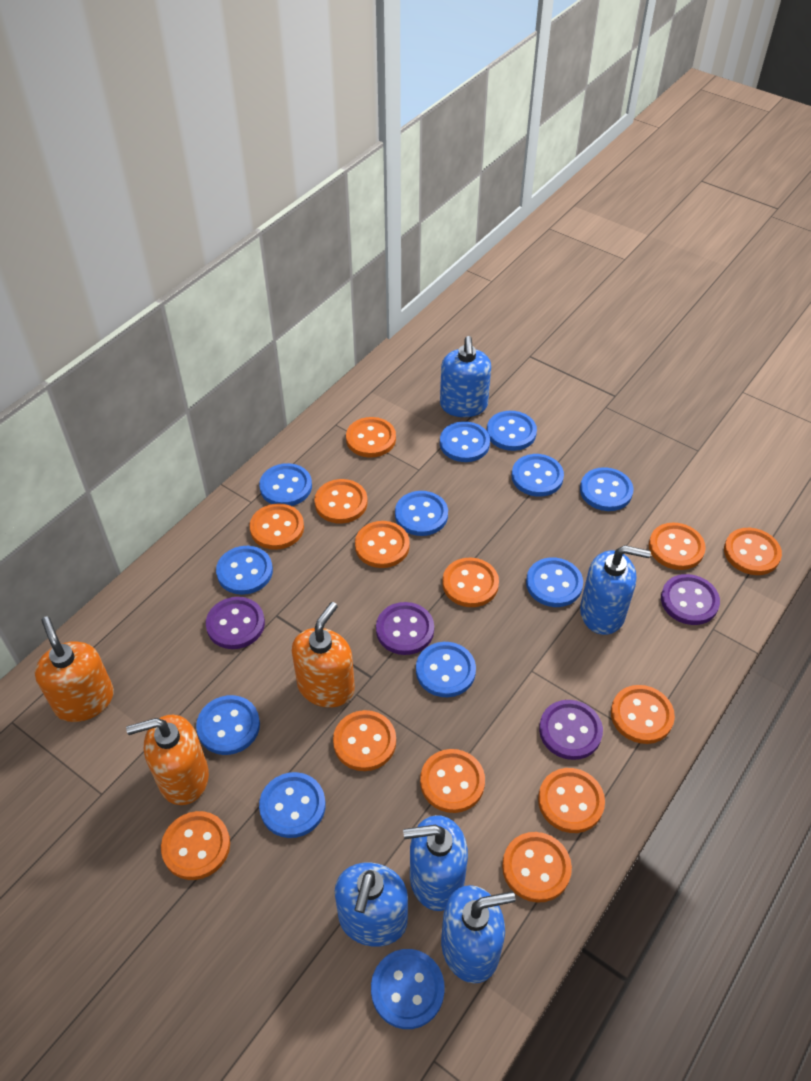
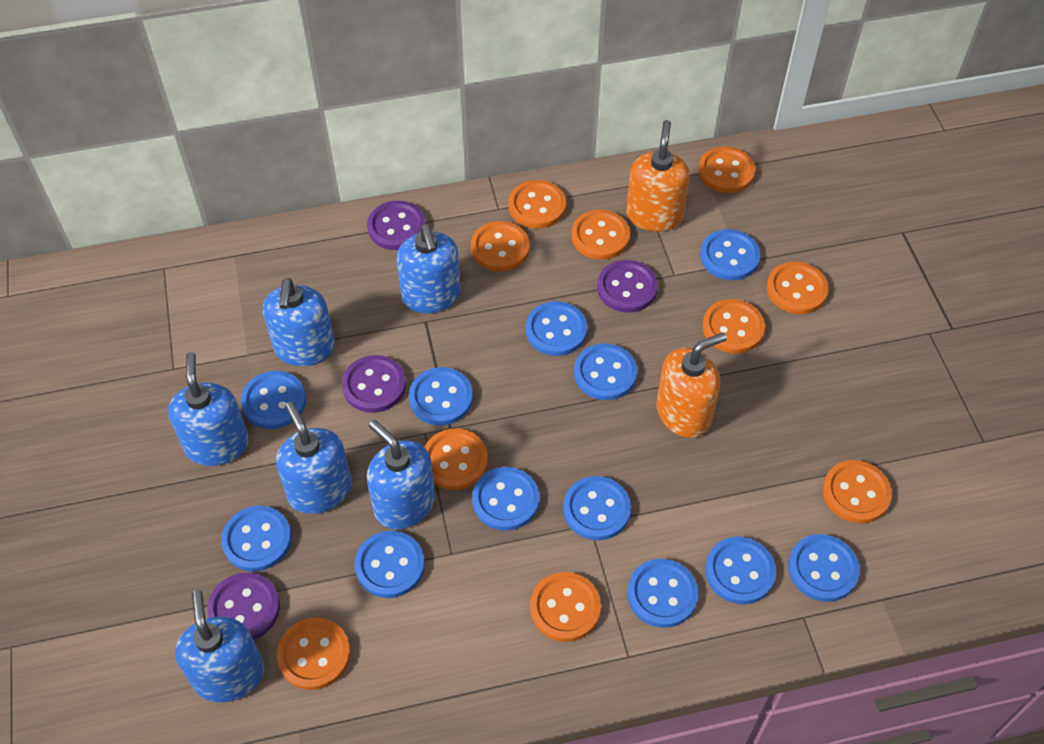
blue soap dispenser: [334,862,408,947] [403,815,468,911] [440,336,491,417] [441,885,515,983] [580,545,651,635] = 5 -> [168,352,249,466] [175,590,264,702] [263,278,335,366] [276,402,351,514] [367,420,435,530] [396,224,461,313] = 6
orange button: [161,811,230,880] [250,503,304,550] [314,479,368,524] [333,710,396,771] [346,417,396,458] [355,521,410,568] [420,749,485,813] [442,558,499,607] [502,832,572,903] [538,768,605,833] [611,685,675,744] [649,523,706,570] [724,528,782,575] = 13 -> [277,617,351,690] [425,429,488,490] [471,221,530,272] [509,180,566,229] [530,572,601,642] [571,210,630,260] [698,146,756,193] [702,299,765,354] [767,262,829,314] [823,460,892,524] = 10
orange soap dispenser: [35,617,114,722] [126,715,209,805] [292,602,355,708] = 3 -> [626,120,690,232] [656,332,727,438] = 2

